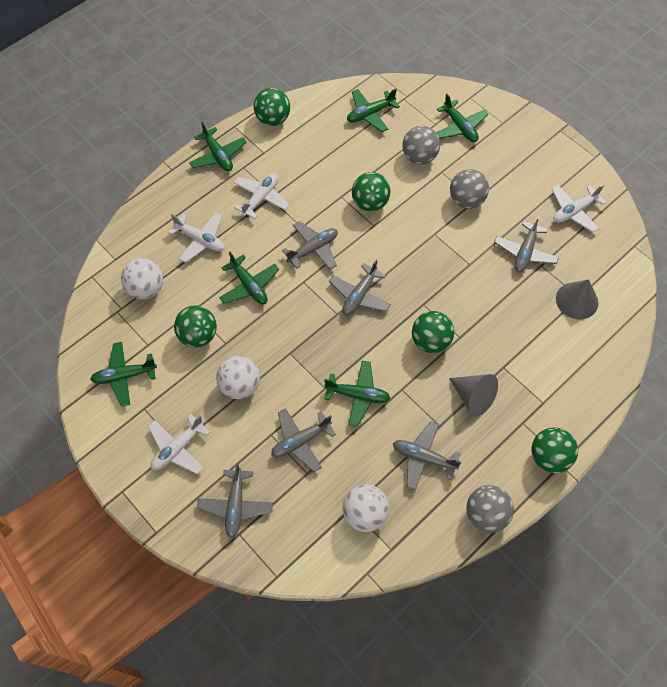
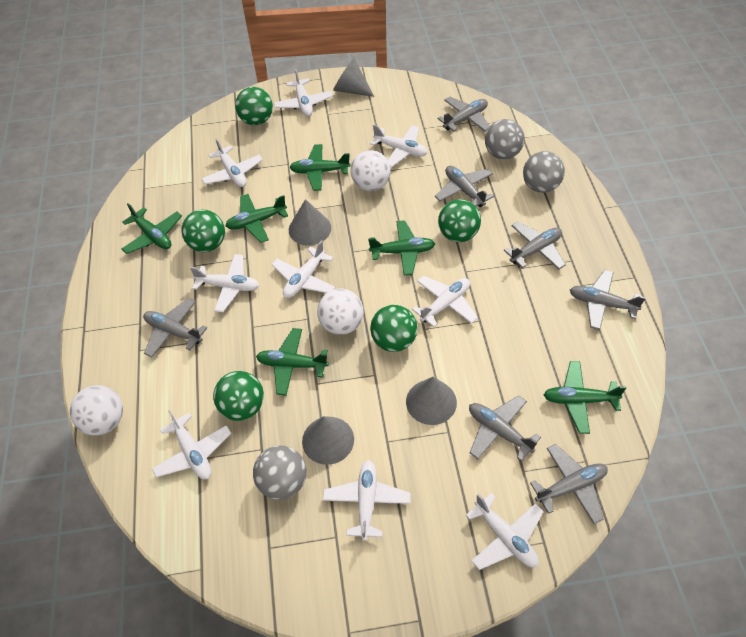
grey cone: [449,374,498,416] [556,279,598,319] = 2 -> [289,199,331,246] [302,416,354,465] [333,58,374,97] [406,377,457,425] = 4
grey plane: [197,463,273,538] [271,408,336,472] [282,221,338,270] [329,259,390,315] [393,421,461,490] [494,215,559,272] = 6 -> [143,298,207,357] [435,166,494,207] [438,97,490,131] [469,396,541,461] [504,222,566,269] [530,444,608,524] [570,270,646,330] = 7
white plane: [148,414,211,475] [168,212,224,263] [233,173,290,219] [551,184,606,232] = 4 -> [152,410,231,480] [190,254,260,312] [201,138,263,187] [272,240,335,298] [274,69,333,117] [323,460,411,541] [370,124,427,168] [412,276,478,327] [466,493,544,570] = 9

